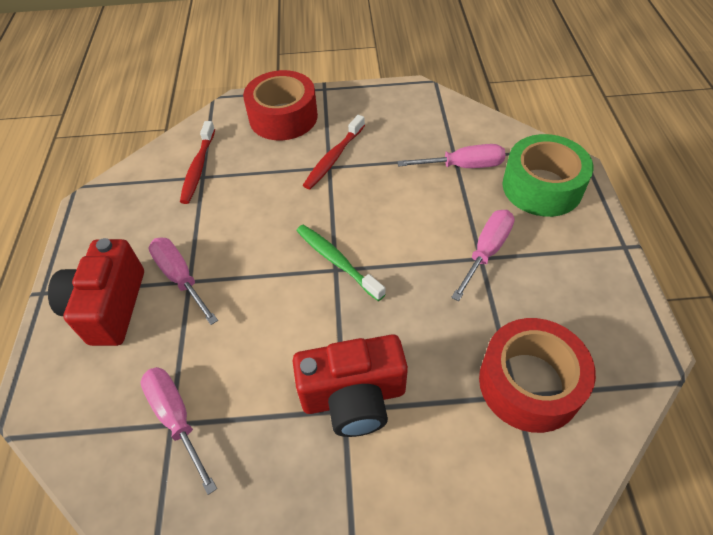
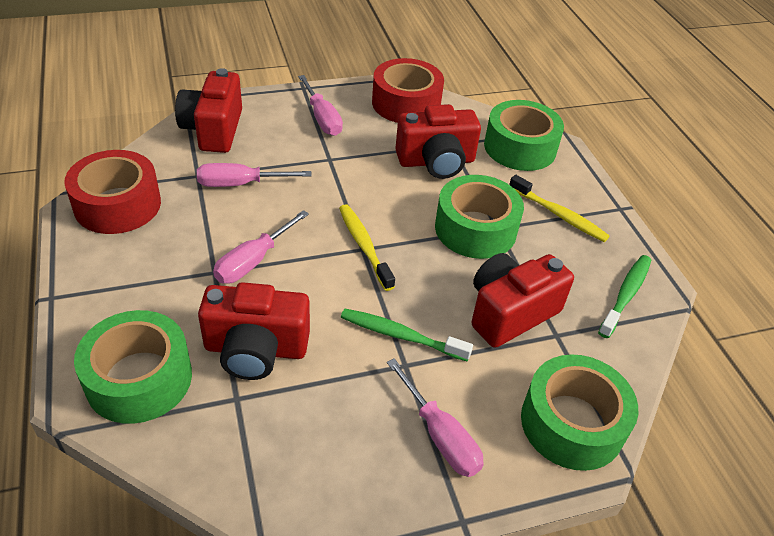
green tape: [503,134,593,217] = 1 -> [74,310,192,424] [435,175,524,259] [484,100,564,171] [521,354,638,471] = 4
green toothbrush: [296,225,386,301] = 1 -> [341,309,473,362] [598,255,651,338] = 2
red camera: [48,238,144,346] [293,334,408,437] = 2 -> [175,68,242,153] [198,282,310,380] [395,104,481,179] [471,253,574,348] = 4
red toothbrush: [180,121,215,204] [303,115,365,189] = 2 -> none = 0
yellow toothbrush: none = 0 -> [339,204,395,291] [509,175,610,242] = 2

